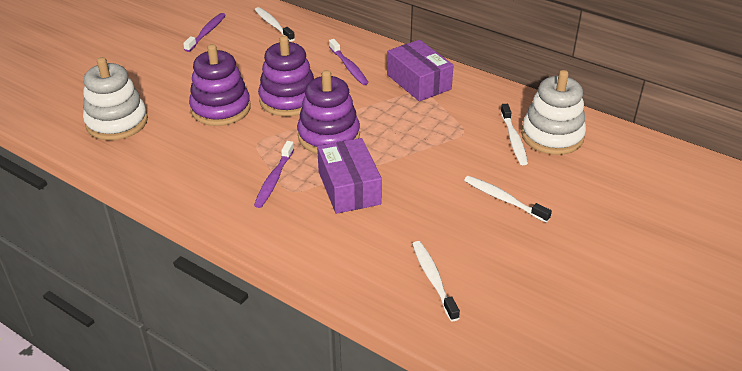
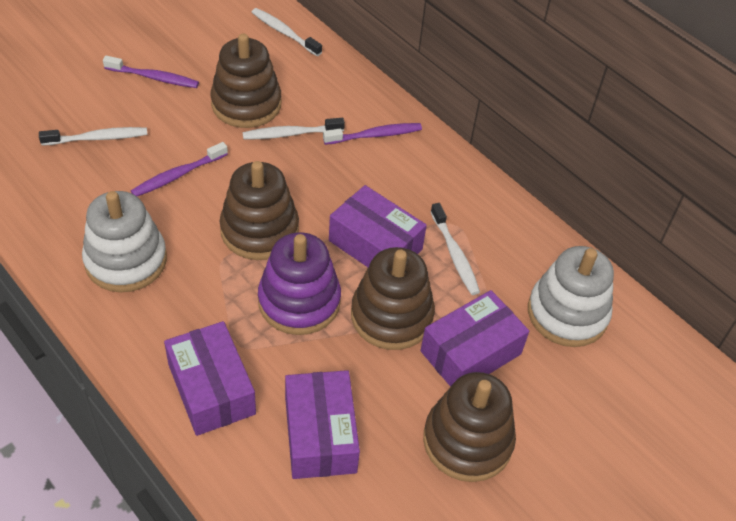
brown stacking toy: none = 0 -> [210,34,281,128] [220,161,299,260] [351,247,435,350] [423,372,516,482] = 4
purple box: [317,138,382,214] [387,40,454,101] = 2 -> [164,321,256,436] [285,370,360,479] [329,185,427,267] [420,290,529,387] = 4
purple stacking toy: [189,44,251,126] [258,36,314,116] [297,70,360,154] = 3 -> [258,232,341,335] = 1

